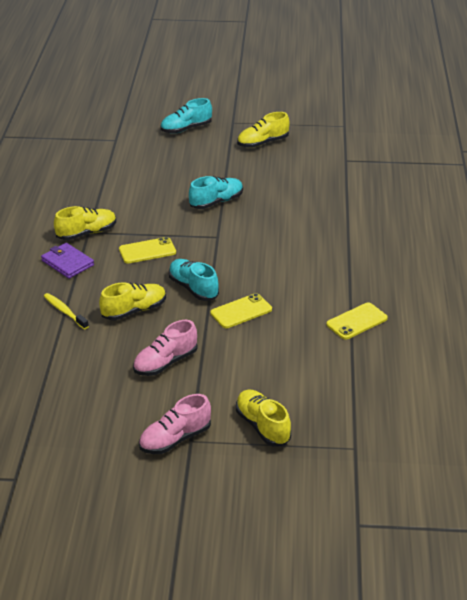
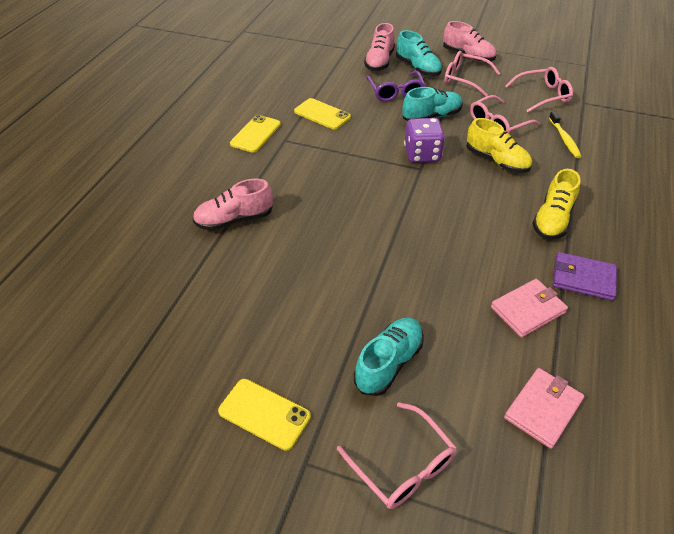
pink glasses: none = 0 -> [337,402,457,509] [444,51,500,97] [470,95,540,134] [505,67,573,112] = 4
pink shoe: [133,320,197,376] [139,394,211,454] = 2 -> [193,179,273,231] [364,23,395,71] [443,21,496,62] = 3
pink wallet: none = 0 -> [491,279,568,338] [504,368,585,449] = 2
purple dice: none = 0 -> [404,118,445,163] = 1
purple glasses: none = 0 -> [366,71,425,102] = 1
yellow shoe: [54,206,116,240] [99,282,166,321] [236,390,291,446] [237,112,290,148] = 4 -> [466,118,532,173] [532,169,581,240] = 2

